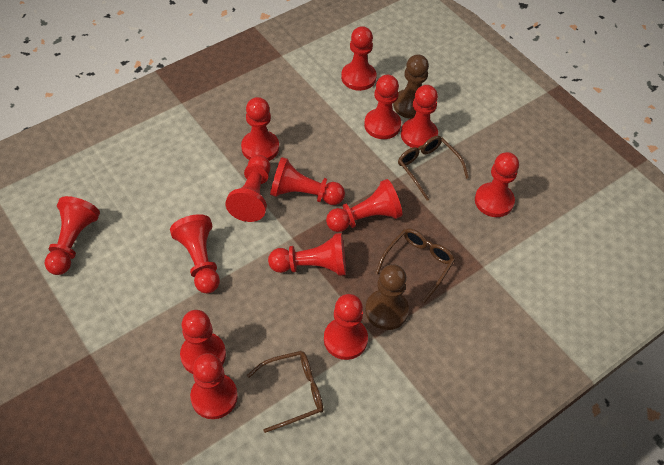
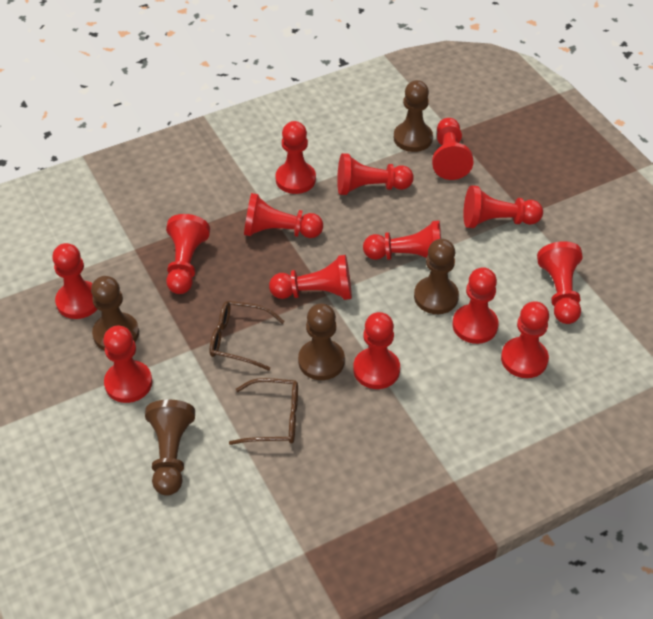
brown glasses: [247,351,323,433] [375,229,455,303] [398,136,469,201] = 3 -> [210,301,285,371] [229,378,298,445] = 2
brown pawn: [365,264,409,330] [393,54,429,119] = 2 -> [91,276,139,351] [145,400,195,496] [298,303,345,380] [394,80,433,152] [414,239,459,314] = 5

